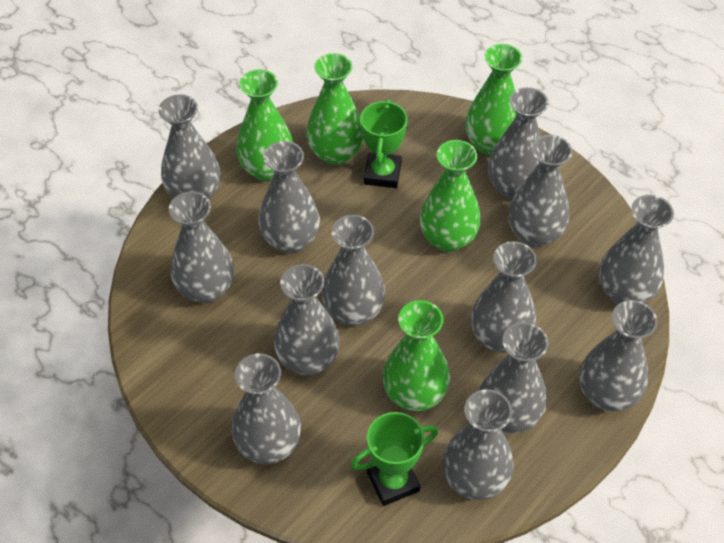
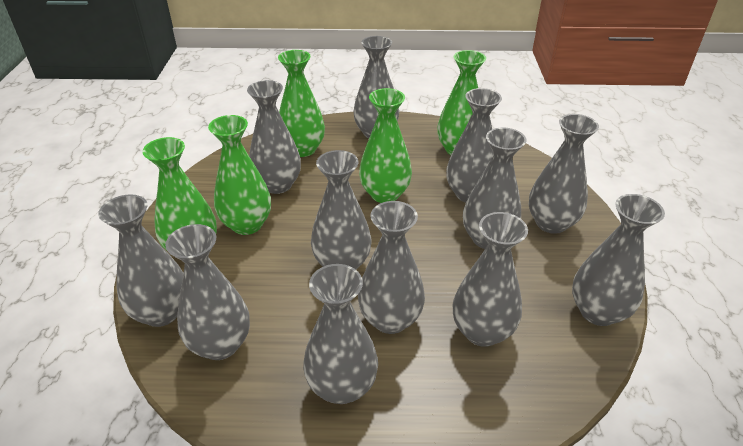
green trophy: [351,412,438,506] [360,99,408,188] = 2 -> none = 0
grey vase: [158,94,220,199] [169,191,234,303] [232,353,301,464] [259,141,320,253] [274,264,340,375] [322,215,385,326] [443,389,514,500] [471,241,537,353] [480,322,548,433] [488,87,549,199] [508,135,573,247] [579,300,658,411] [599,195,674,304] = 13 -> [98,194,183,327] [165,224,250,360] [247,80,301,194] [303,264,378,404] [311,150,371,270] [353,36,399,139] [358,201,425,334] [446,88,502,202] [453,212,528,347] [463,128,527,249] [529,114,599,234] [572,194,665,326] = 12

